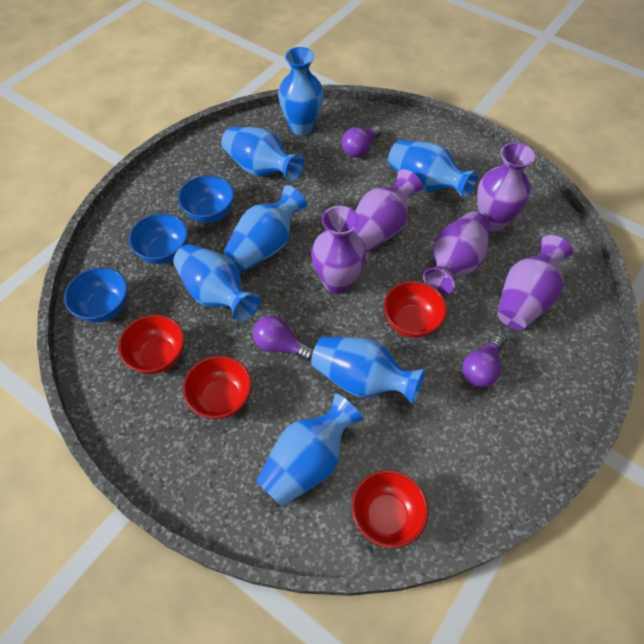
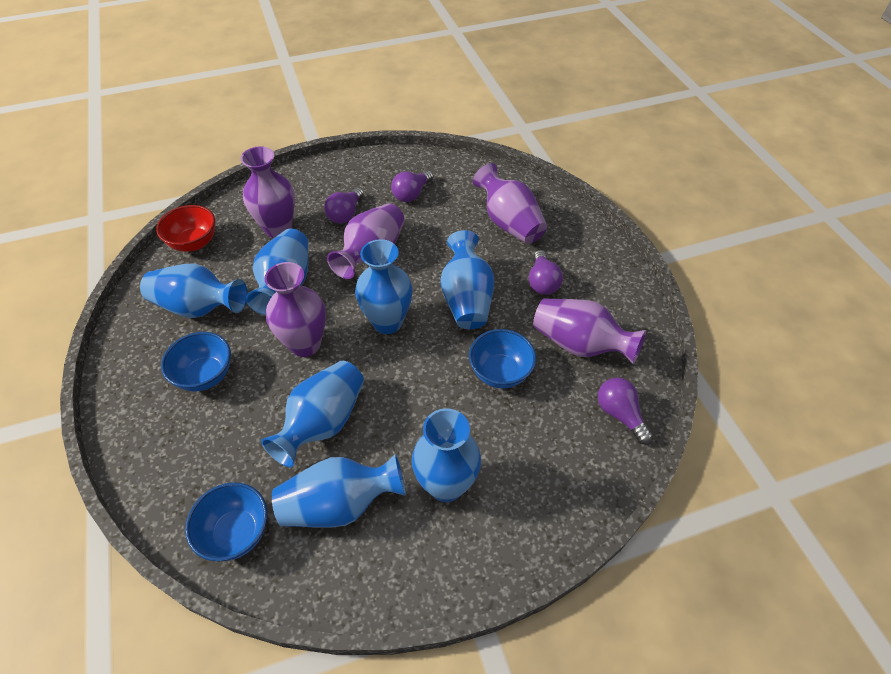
purple light bulb: [253,316,314,361] [342,125,381,157] [462,335,504,387] = 3 -> [324,187,364,224] [391,170,433,202] [529,250,563,295] [598,377,653,444] = 4
red bowl: [118,315,185,374] [183,356,252,419] [352,470,429,548] [383,281,447,338] = 4 -> [156,205,215,252] = 1

